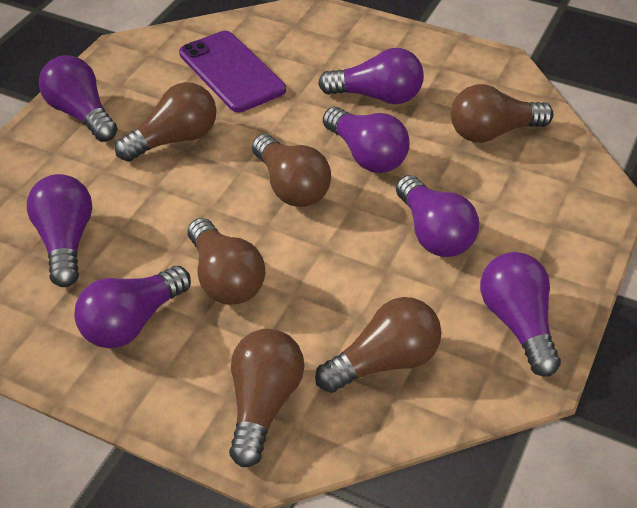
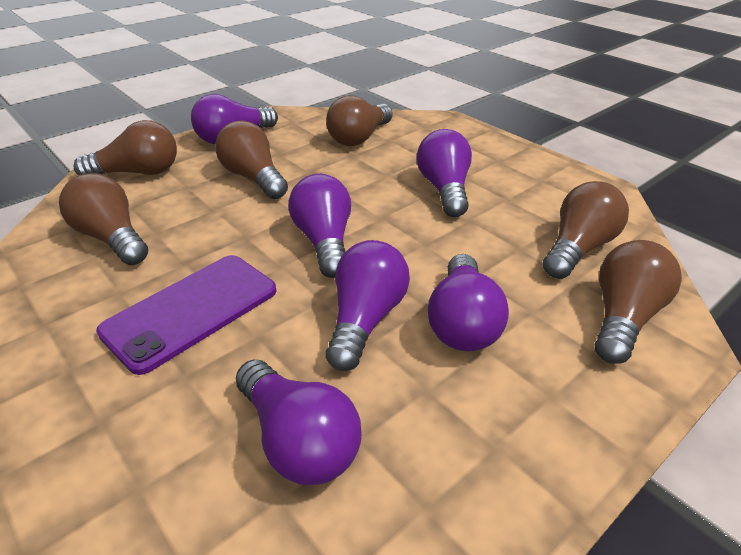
purple light bulb: [27,174,92,287] [39,55,118,142] [74,266,191,348] [318,48,424,104] [323,107,410,173] [396,175,479,257] [480,252,561,377] = 7 -> [191,94,278,144] [236,360,362,485] [288,174,351,278] [326,240,410,371] [417,129,472,217] [428,254,509,351] = 6

